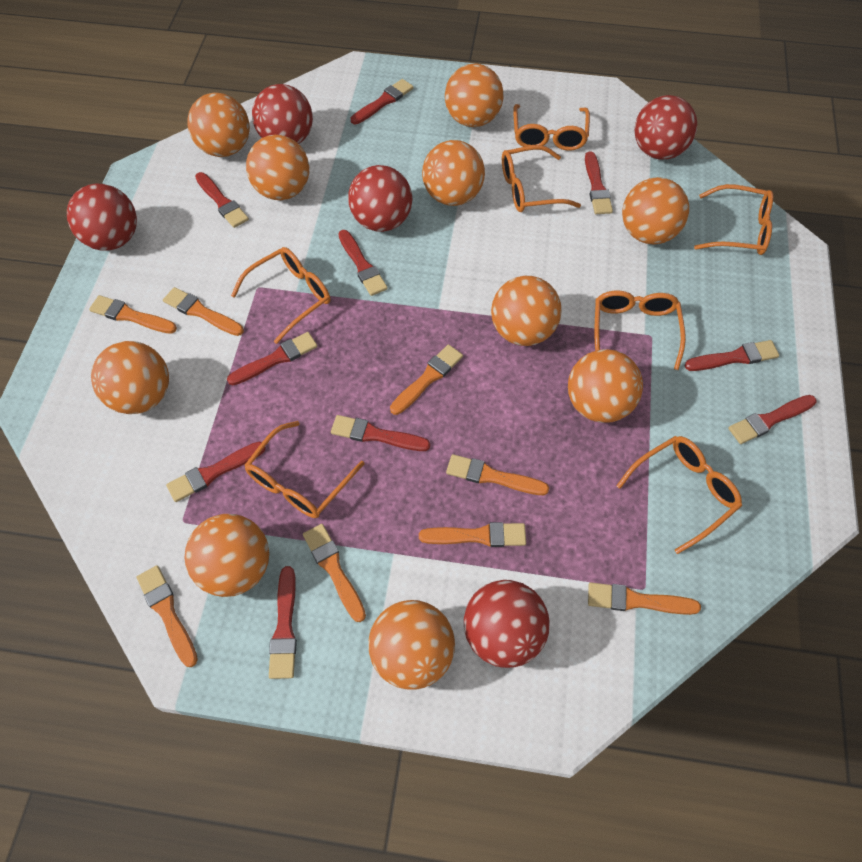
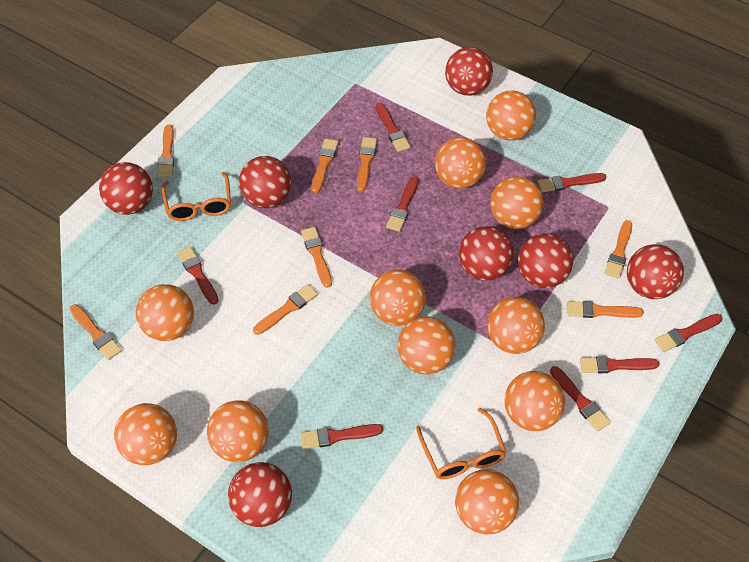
orange ball: [91,341,169,414] [184,514,269,597] [187,93,250,157] [246,135,309,200] [368,600,455,690] [422,140,485,206] [445,64,503,127] [491,276,561,346] [568,349,643,423] [622,177,689,244] = 10 -> [114,403,177,465] [136,284,194,341] [207,400,269,462] [370,270,426,326] [397,316,455,374] [435,137,486,189] [455,469,519,535] [486,90,536,141] [487,297,545,354] [490,176,543,229] [505,371,565,431] = 11
orange glasses: [231,247,330,344] [244,421,365,518] [502,145,581,212] [513,104,590,151] [594,290,686,370] [616,436,742,554] [694,184,773,255] = 7 -> [162,172,231,221] [416,408,507,479] = 2
red ball: [67,184,137,251] [252,84,313,144] [348,165,412,232] [464,580,550,668] [635,95,697,160] = 5 -> [99,162,153,215] [228,462,292,527] [239,156,291,208] [445,47,493,96] [459,226,514,281] [518,233,573,288] [627,244,684,299] = 7
red brush: [166,442,266,502] [195,172,249,228] [227,332,317,385] [269,566,297,679] [331,415,430,451] [338,230,388,296] [351,79,413,124] [585,152,613,214] [685,340,779,371] [728,395,816,444] = 10 -> [177,246,219,305] [300,424,383,449] [376,103,411,152] [386,176,419,232] [538,173,606,192] [550,366,611,431] [580,356,659,373] [655,314,722,352] = 8

